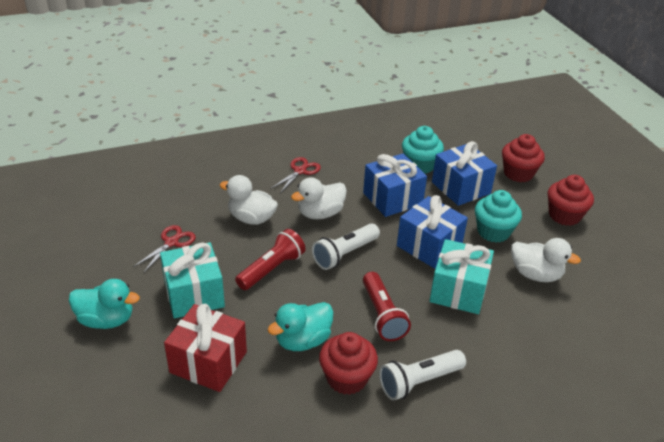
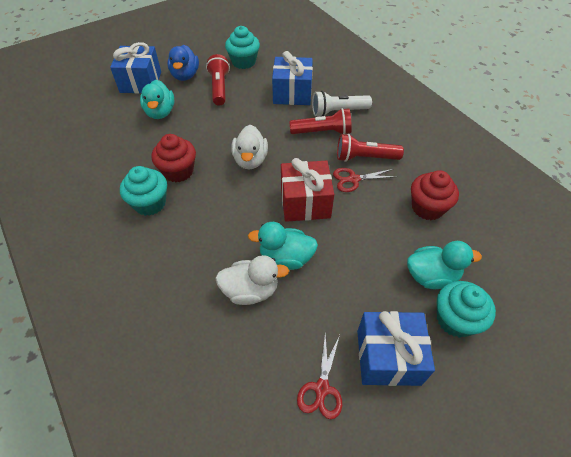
blue duck: none = 0 -> [167,45,199,81] = 1
red cupcake: [319,332,378,395] [502,134,545,182] [548,175,594,226] = 3 -> [151,134,196,182] [411,170,459,220] = 2
red flashlight: [235,229,305,290] [363,272,411,341] = 2 -> [206,54,230,106] [289,108,352,134] [337,134,404,162] = 3
turquoise cupcake: [402,126,444,174] [475,190,522,242] = 2 -> [120,166,167,216] [225,26,260,69] [437,281,496,338] = 3
turquoise duck: [69,279,140,329] [267,302,333,351] = 2 -> [140,80,174,119] [248,222,318,270] [407,241,482,289] = 3
turquoise gift: [160,242,225,318] [429,239,494,314] = 2 -> none = 0
white duck: [219,175,278,225] [291,177,347,219] [511,238,581,282] = 3 -> [215,255,289,305] [231,125,268,169] = 2
white flashlight: [312,223,380,270] [379,350,466,401] = 2 -> [312,91,372,117] = 1

